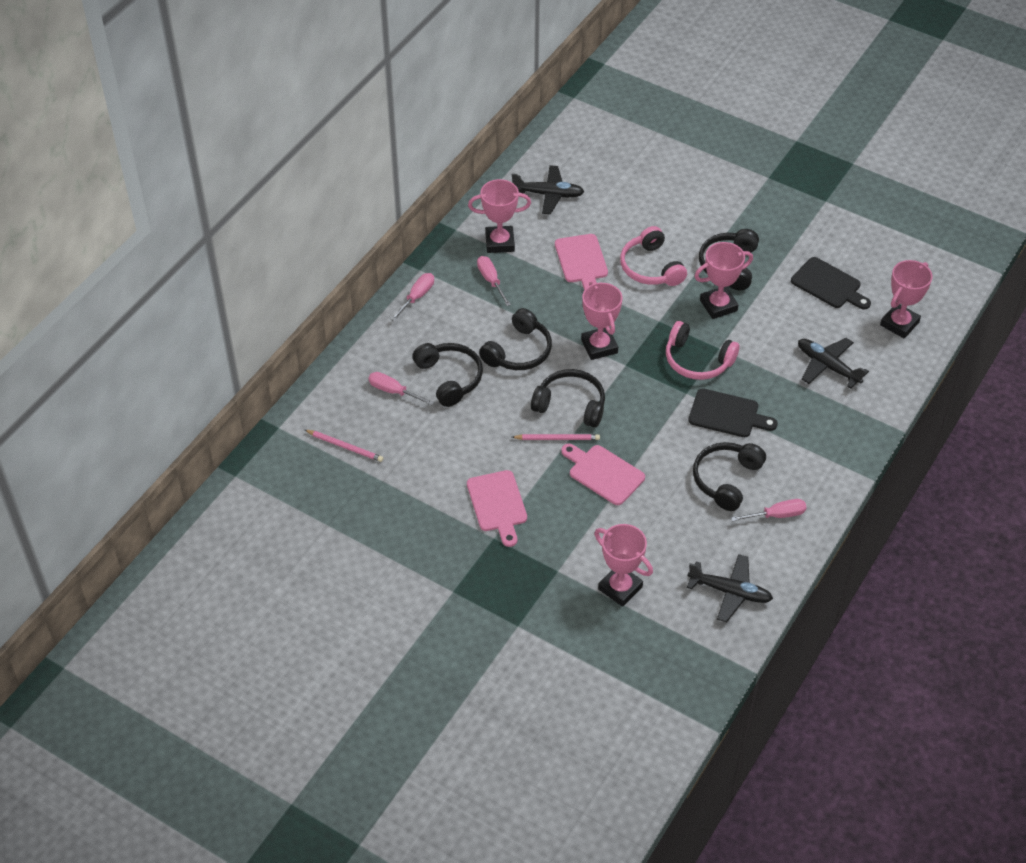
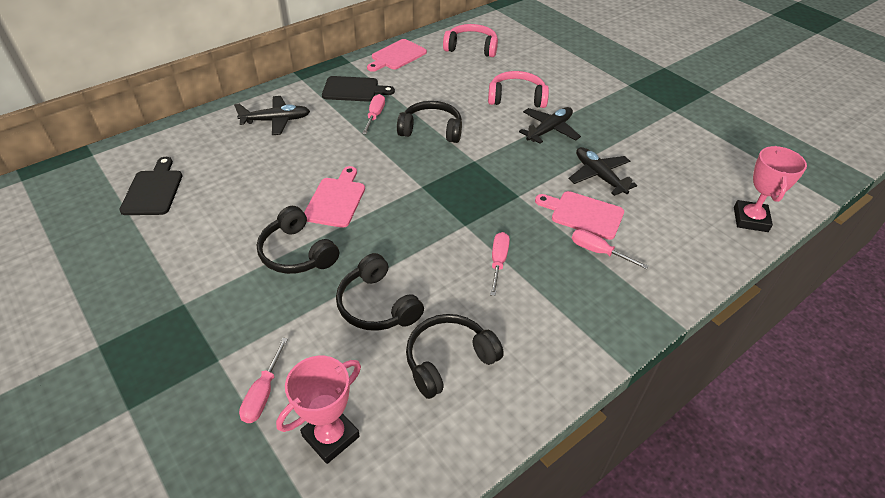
black headphones: [412,343,483,407] [479,308,552,370] [531,369,605,428] [693,442,766,511] [699,229,759,290] = 5 -> [257,206,339,274] [336,253,424,331] [397,101,462,143] [406,314,504,399] = 4
pink pencil: [305,430,383,462] [512,434,600,440] = 2 -> none = 0
pink trophy: [468,179,531,253] [581,281,622,360] [594,524,653,607] [694,242,753,319] [880,260,932,339] = 5 -> [276,356,361,464] [734,146,807,232] = 2

